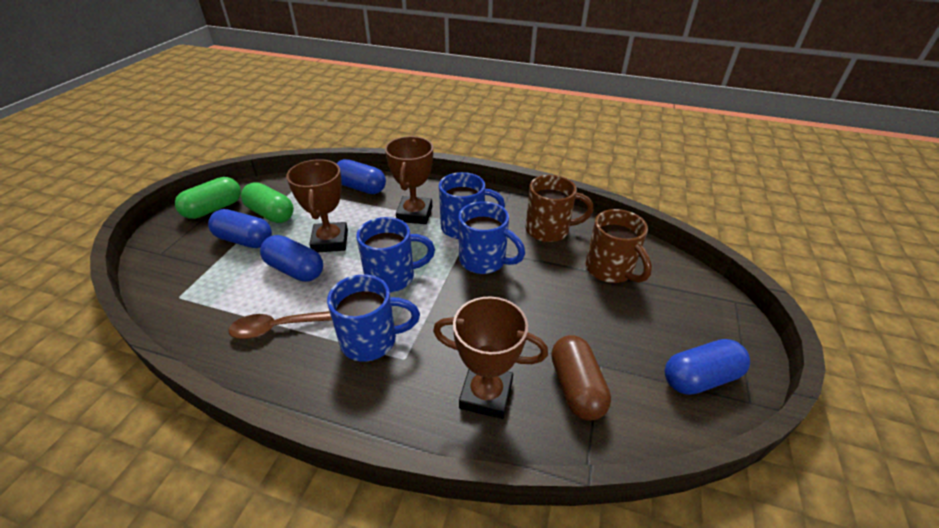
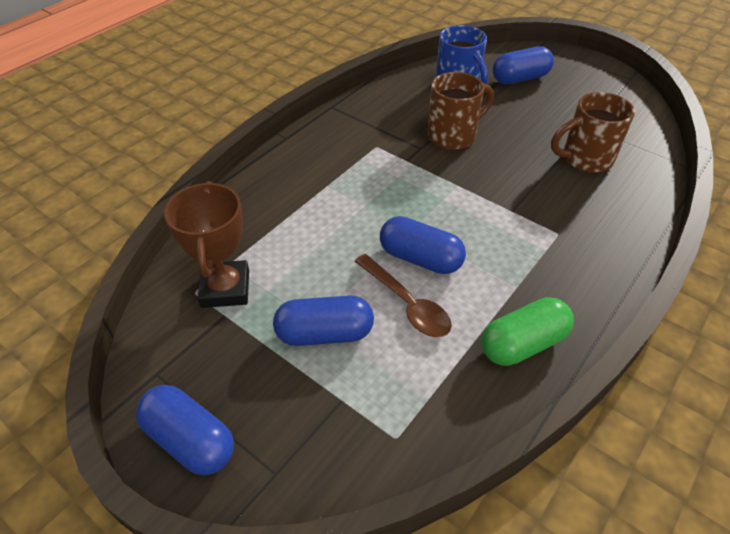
blue mug: [327,274,420,362] [356,217,435,293] [439,172,505,239] [458,201,525,274] = 4 -> [436,25,488,84] = 1
brown capsule: [551,335,611,421] = 1 -> none = 0
brown trophy: [286,159,348,253] [385,136,433,224] [433,296,548,419] = 3 -> [164,181,249,308] = 1
green capsule: [175,177,241,219] [241,182,294,223] = 2 -> [481,297,574,366] = 1

